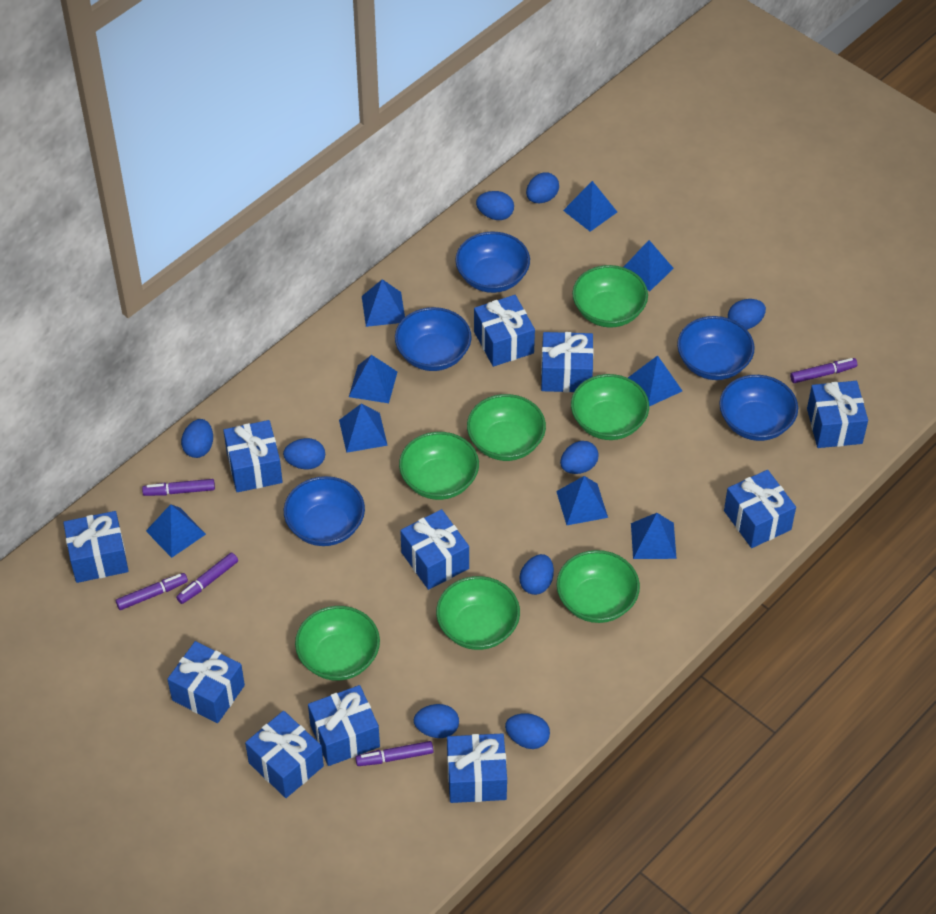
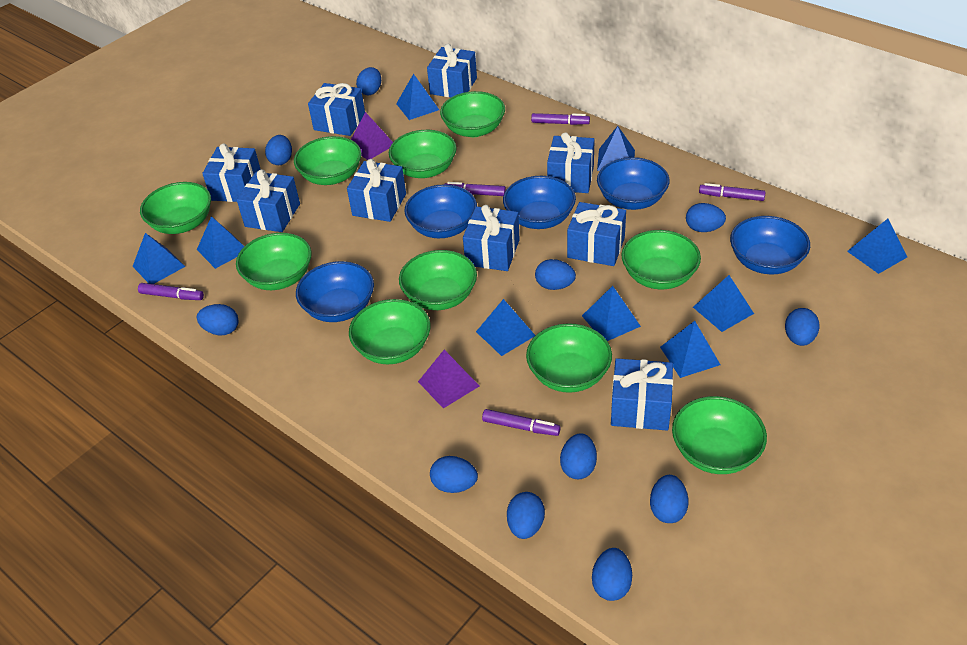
blue egg: [181,419,213,458] [283,438,325,469] [414,704,459,738] [476,191,514,220] [505,713,550,749] [519,554,554,595] [526,172,559,203] [560,441,599,474] [728,299,766,330] = 9 -> [197,304,239,336] [265,135,292,165] [356,67,381,95] [430,456,478,493] [507,492,545,539] [535,259,576,290] [560,433,597,479] [592,548,632,601] [650,475,689,523] [686,203,726,232] [785,308,819,346] = 11
blue gift: [63,511,129,583] [167,641,245,723] [223,420,283,492] [245,711,324,798] [308,685,380,766] [400,509,469,590] [447,733,507,803] [474,295,535,367] [541,332,594,392] [724,470,796,548] [807,381,868,448] = 11 -> [202,144,261,202] [237,170,300,232] [308,83,365,136] [347,159,406,222] [427,44,477,97] [463,205,520,271] [547,132,595,193] [567,202,626,266] [611,358,673,431] = 9
green bowl: [295,606,380,681] [399,432,479,500] [436,576,520,650] [467,394,546,461] [556,550,640,623] [571,374,649,440] [572,265,648,328] = 7 -> [140,182,211,234] [236,233,312,290] [294,136,362,185] [349,299,431,365] [389,130,457,178] [399,250,477,310] [440,91,505,137] [526,323,612,393] [621,230,701,289] [672,396,767,474] = 10
purple pyramid: none = 0 -> [351,112,393,160] [418,350,479,408] = 2

